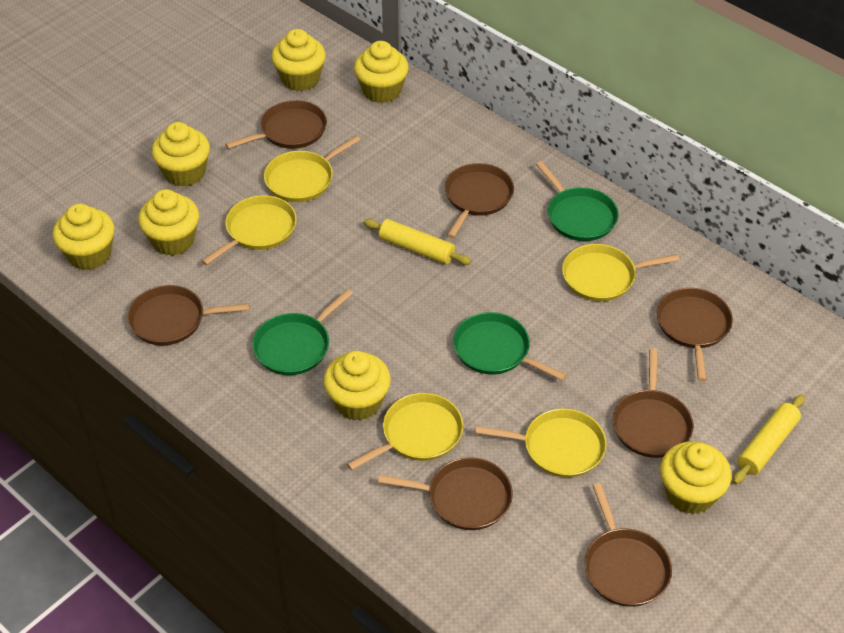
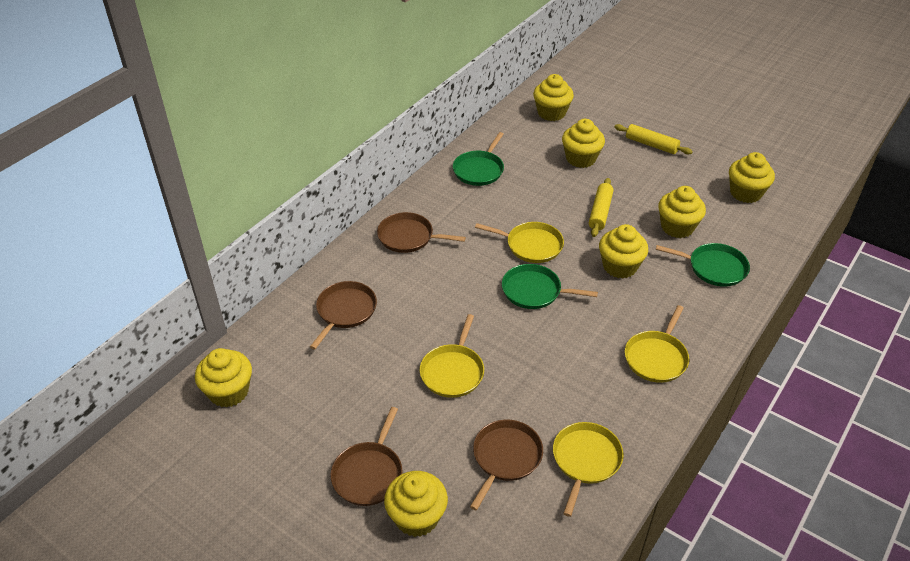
brown pan: [127,285,250,346] [225,100,327,149] [378,457,513,530] [445,163,514,238] [585,483,672,607] [613,349,694,458] [657,288,733,381] = 7 -> [310,281,377,350] [331,407,403,506] [377,212,466,253] [470,419,543,511] = 4
yellow pan: [202,195,297,265] [264,136,360,202] [347,393,463,471] [475,408,607,478] [562,244,679,302] = 5 -> [420,314,484,398] [475,222,564,263] [553,422,624,517] [625,305,689,383] = 4

